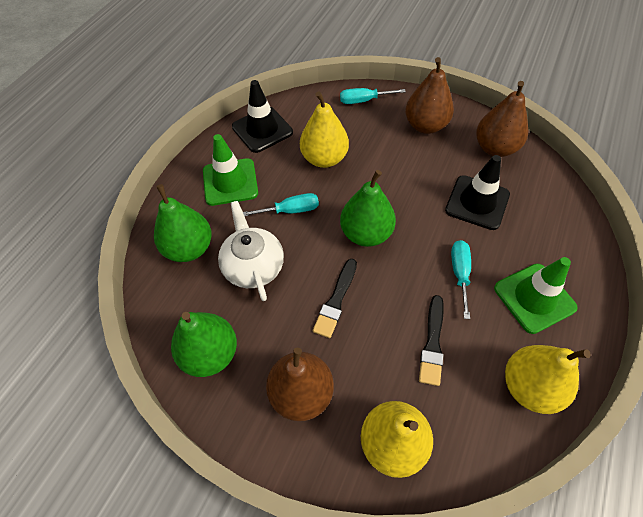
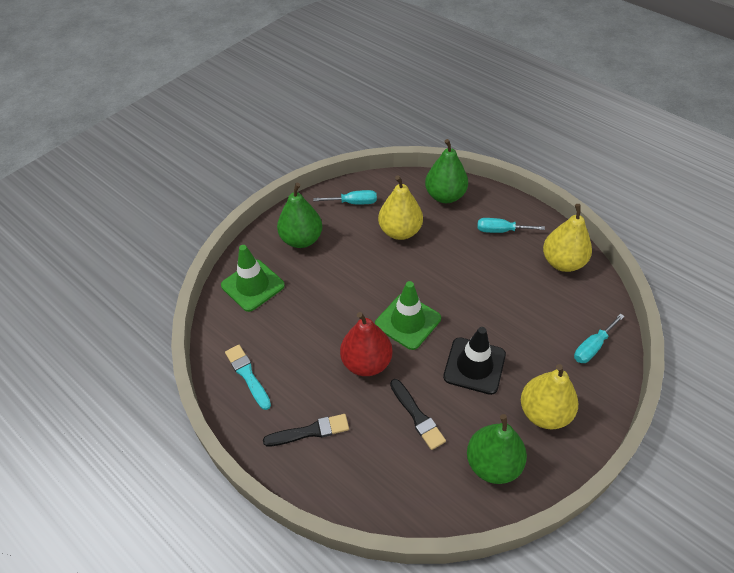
black traffic cone: [232,80,293,153] [445,155,510,230] = 2 -> [443,327,506,395] = 1
brown pear: [266,348,334,421] [405,57,454,134] [476,81,528,157] = 3 -> none = 0
red pear: none = 0 -> [340,312,393,376] = 1
turquoise brush: none = 0 -> [225,345,271,410] = 1
white teapot: [218,201,284,301] = 1 -> none = 0

